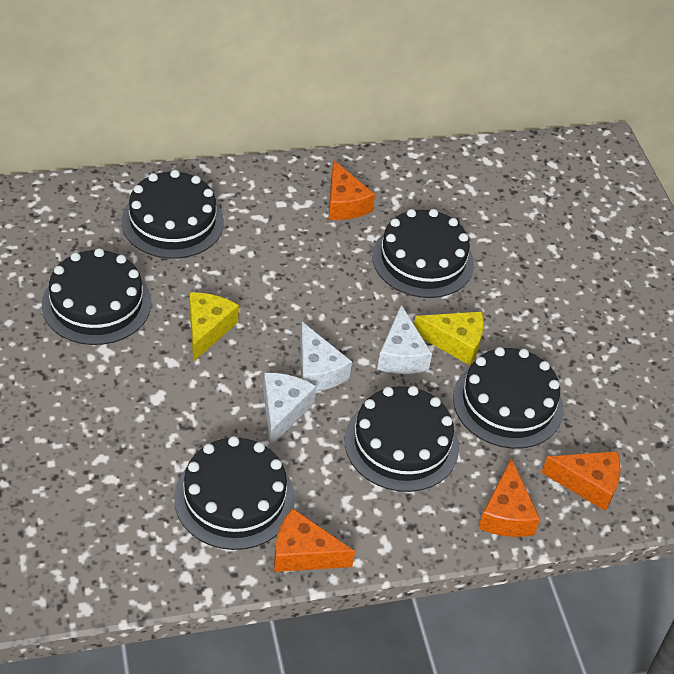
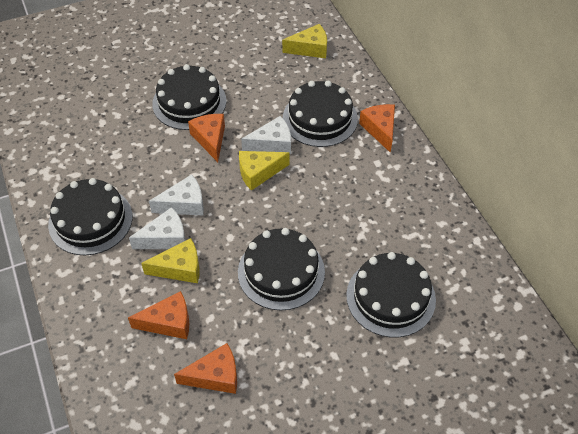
black cake: [42,248,151,345] [121,170,224,259] [174,436,295,550] [345,386,459,492] [372,209,474,298] [453,347,564,449] = 6 -> [48,178,132,255] [152,64,226,130] [238,228,325,310] [283,81,358,147] [346,252,436,337] = 5
yellow cheese: [189,292,239,362] [414,312,484,365] = 2 -> [141,238,200,283] [239,151,289,191] [282,24,327,58] = 3

